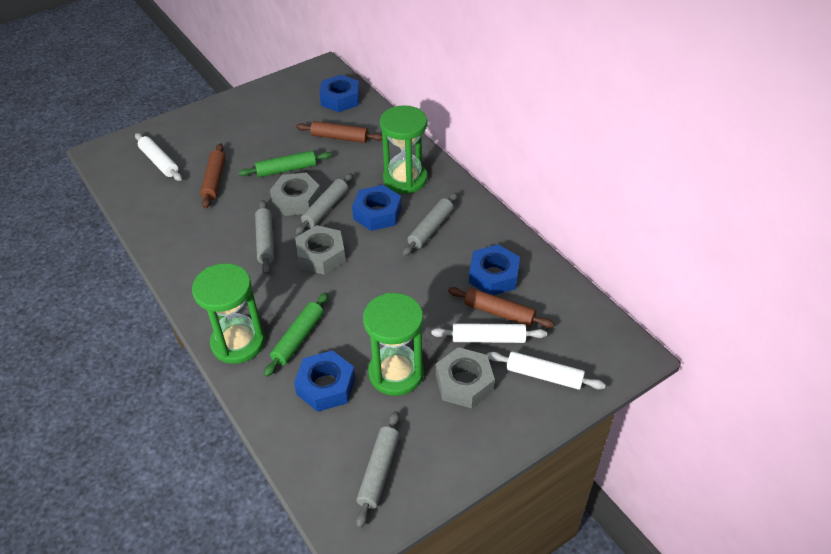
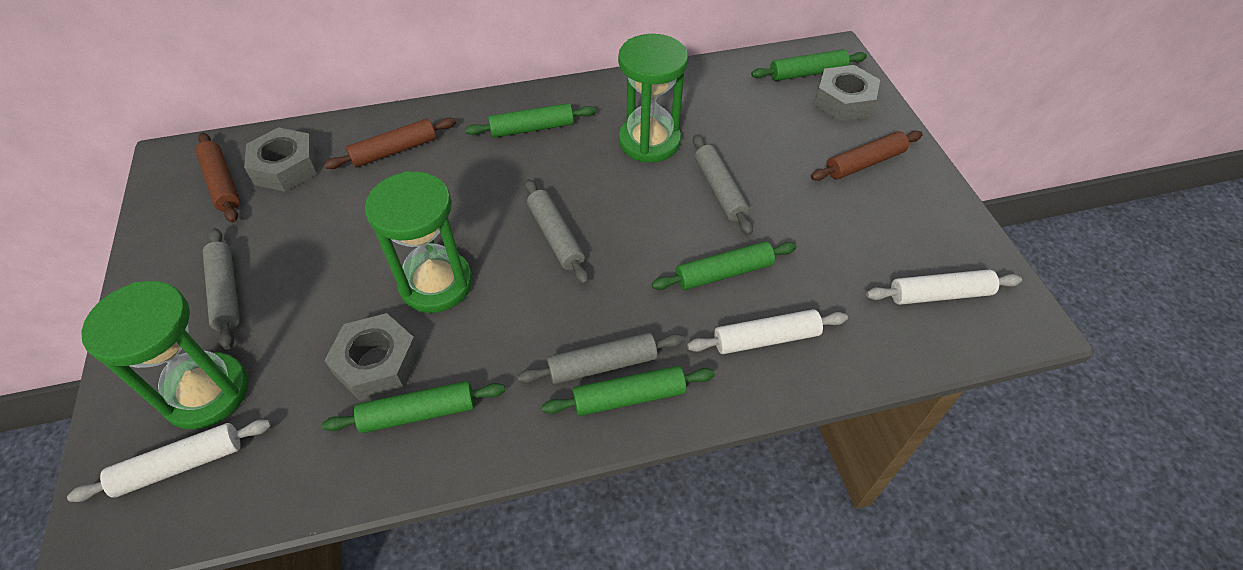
blue nut: [294,350,355,412] [320,75,360,112] [352,185,402,231] [469,245,520,295] = 4 -> none = 0
green rolling pin: [239,151,332,177] [264,292,328,377] = 2 -> [322,381,505,433] [465,103,596,138] [542,366,715,416] [652,241,797,290] [751,49,867,81] = 5

